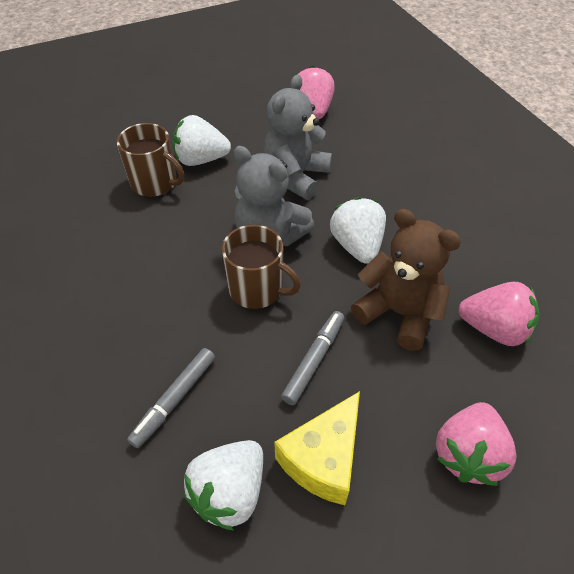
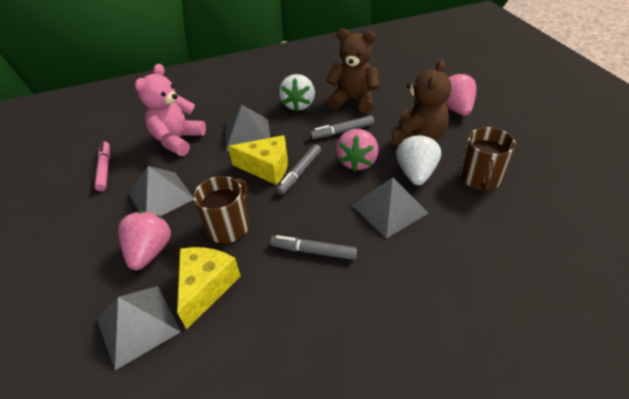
brown teddy bear: [351,209,461,351] = 1 -> [326,29,380,113] [392,60,452,145] = 2
grey marker: [127,348,215,448] [281,311,344,405] = 2 -> [270,235,357,260] [276,144,321,195] [310,115,374,139] = 3
grey pyramid: none = 0 -> [97,286,181,370] [129,166,194,216] [226,105,270,151] [352,177,428,239] = 4
grey teddy bear: [233,146,314,246] [263,74,332,200] = 2 -> none = 0
pink marker: none = 0 -> [94,141,110,191] = 1
pink teddy bear: none = 0 -> [135,64,206,156] = 1
white strawberry: [172,115,231,166] [184,440,263,531] [330,197,386,264] = 3 -> [279,74,315,111] [396,134,441,185] = 2
yellow cheese: [274,391,360,505] = 1 -> [177,247,241,330] [228,135,288,185] = 2

